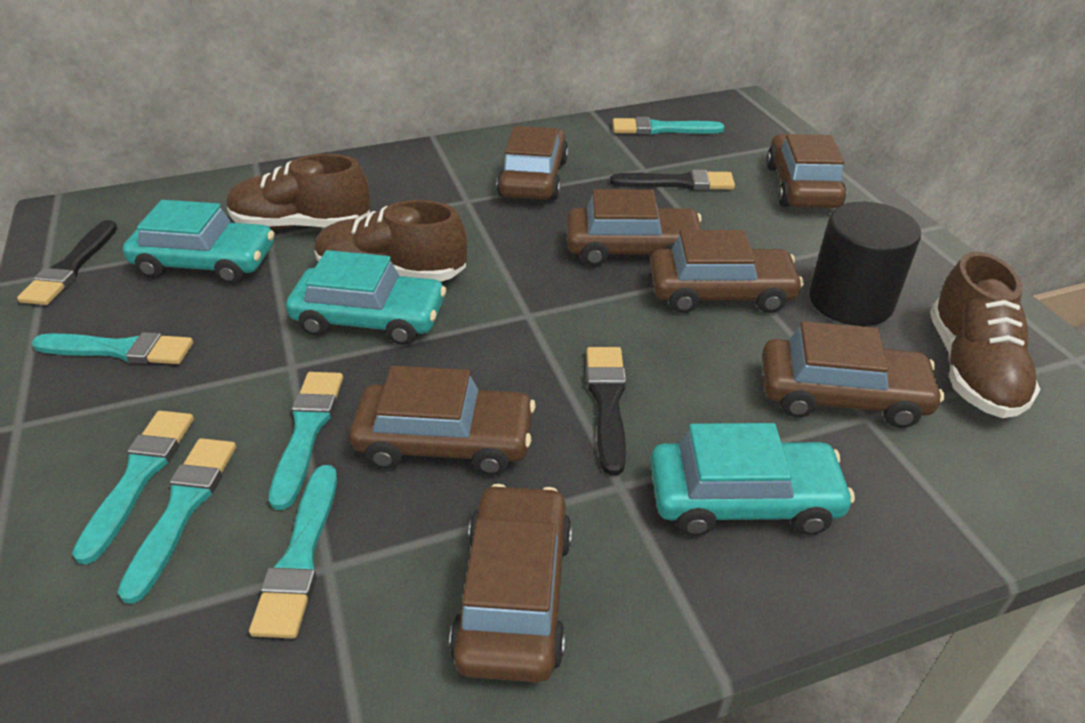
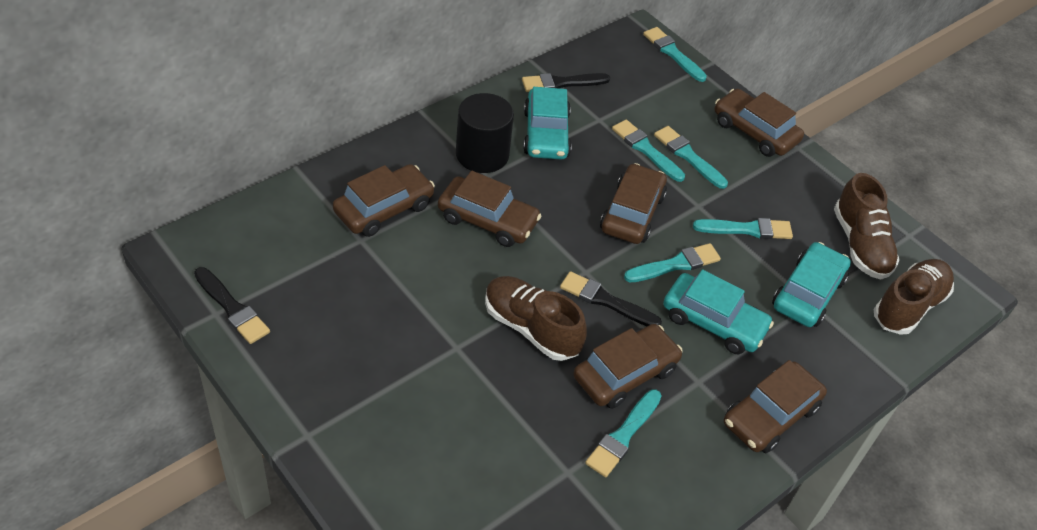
brown car: [349,366,536,475] [449,484,572,682] [497,126,569,200] [567,189,701,266] [650,230,804,313] [762,321,944,428] [766,134,846,208] = 7 -> [333,164,435,237] [438,171,541,247] [573,324,683,409] [600,163,667,244] [715,89,804,157] [724,360,827,453] = 6

